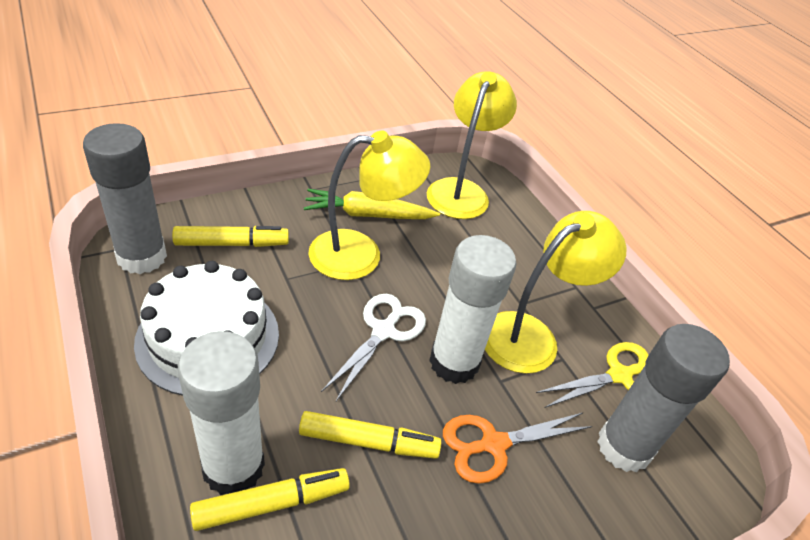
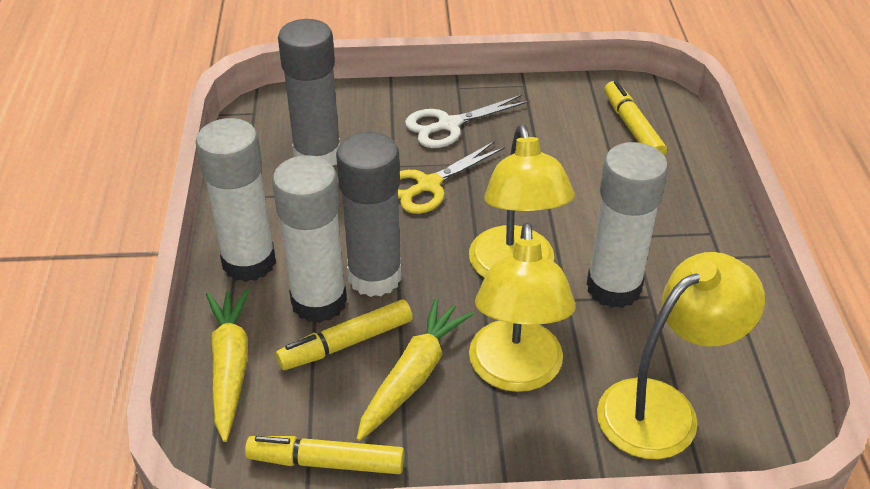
orange scissors: [443,413,593,484] = 1 -> none = 0
white cake: [134,261,279,396] = 1 -> none = 0
white glue stick: [178,331,265,495] [429,235,516,384] = 2 -> [196,118,276,282] [272,155,347,323] [587,142,668,308] = 3
yellow carrot: [304,189,440,219] = 1 -> [206,288,250,442] [357,298,474,441] = 2

